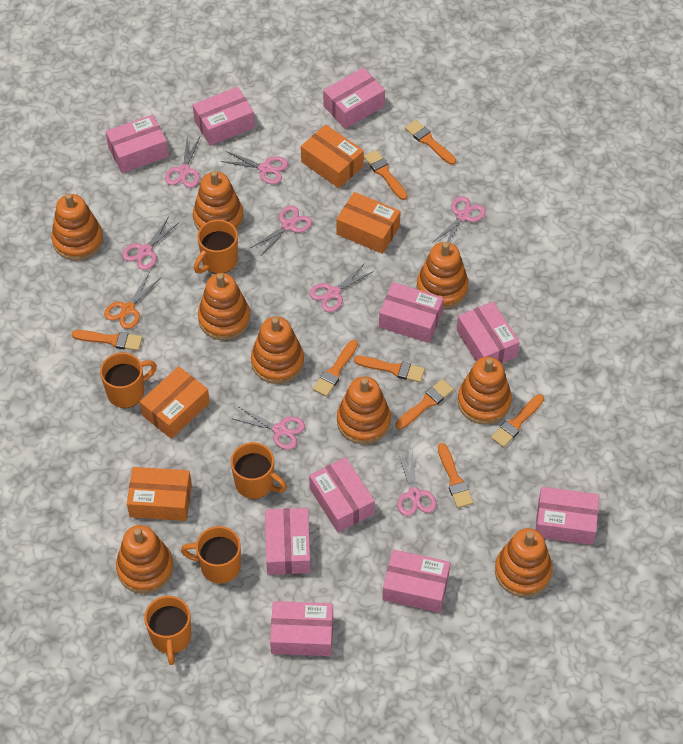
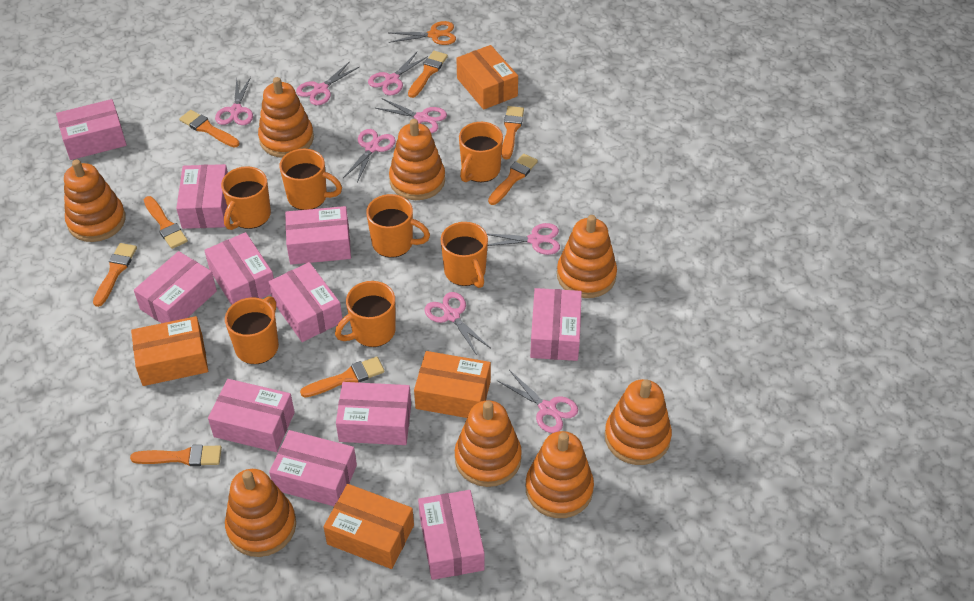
orange mug: [100,352,157,408] [144,596,191,665] [181,526,241,584] [194,220,238,274] [231,442,287,499] = 5 -> [221,166,271,230] [225,296,279,364] [279,149,342,210] [335,281,396,347] [366,194,430,258] [440,222,488,288] [459,122,503,182] = 7
orange stacking toy: [51,193,103,260] [116,525,174,594] [193,171,244,230] [198,273,250,340] [251,316,304,384] [337,376,391,444] [417,242,469,309] [457,357,512,425] [495,528,552,597] = 9 -> [64,160,126,242] [225,469,296,557] [258,77,314,158] [389,119,445,200] [455,400,522,487] [526,431,594,518] [557,215,617,298] [605,379,672,465] = 8
pink box: [106,115,169,173] [193,87,255,146] [265,508,311,575] [270,601,333,656] [309,457,375,532] [323,68,385,129] [379,282,444,343] [383,549,451,613] [457,301,519,364] [536,487,599,545] = 10 -> [56,99,127,160] [134,251,217,323] [176,164,228,229] [204,232,274,305] [208,379,295,452] [269,262,342,342] [269,430,357,506] [285,206,351,265] [336,382,411,445] [418,490,485,580] [530,288,582,361] = 11

